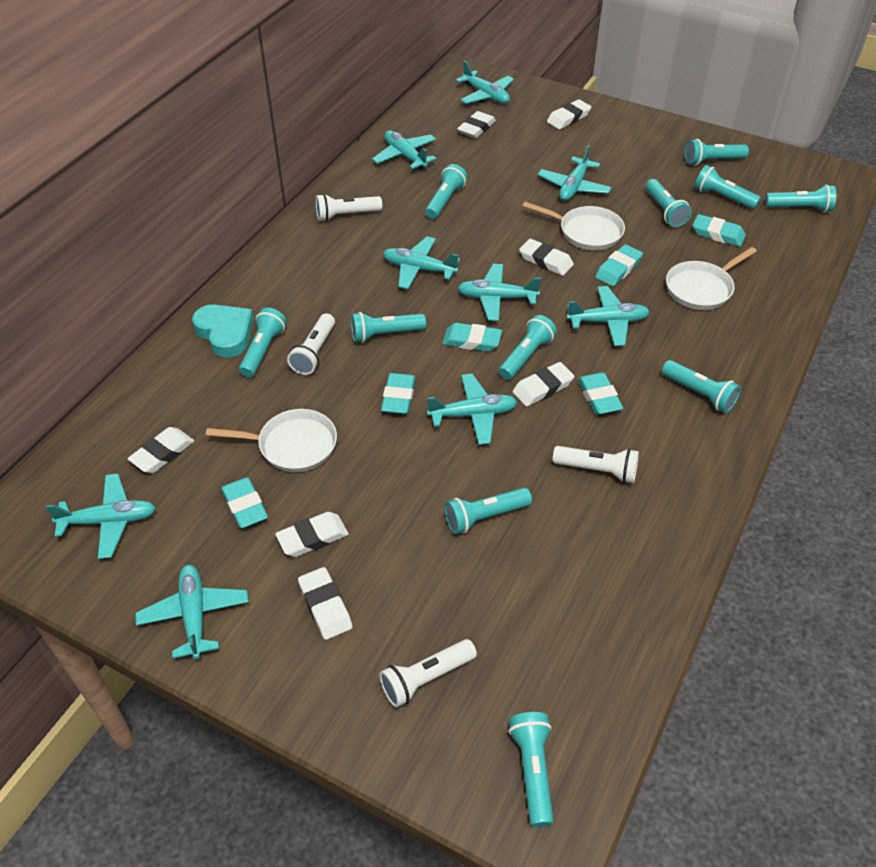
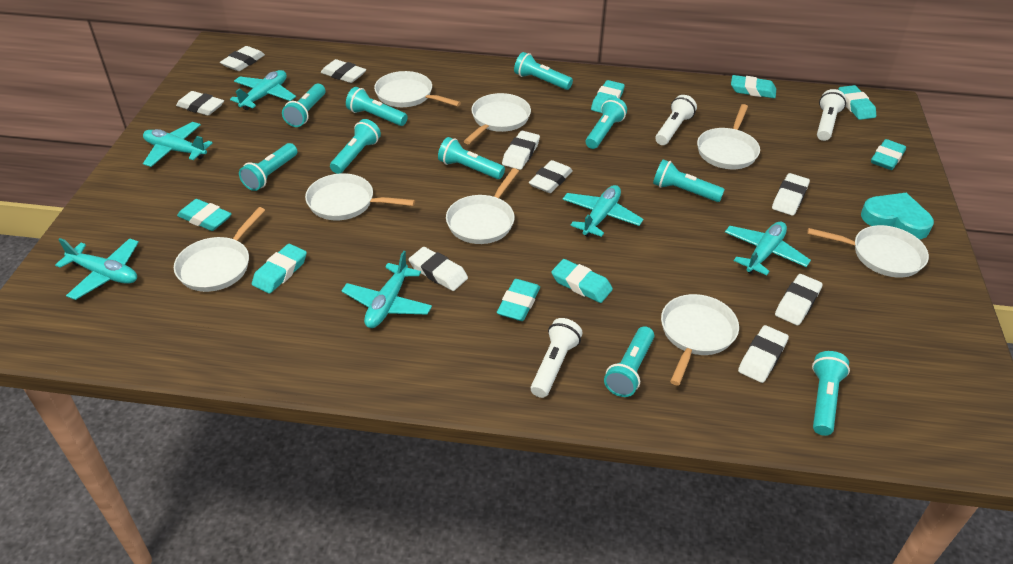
turquoise eraser: [221,477,268,528] [381,373,416,414] [442,323,502,352] [578,372,623,415] [595,244,643,286] [693,214,746,247] = 6 -> [177,199,232,231] [252,244,307,294] [497,279,540,321] [551,259,613,303] [591,80,625,113] [731,75,776,98] [838,85,876,120] [871,139,906,170] = 8
turquoise flashlight: [239,308,287,377] [351,312,426,343] [425,164,467,219] [444,488,532,534] [499,315,557,380] [508,712,554,827] [645,179,692,227] [662,360,741,413] [685,139,749,166] [694,165,761,209] [765,185,836,212] = 11 -> [239,143,297,191] [282,84,325,127] [330,119,381,174] [346,87,408,126] [438,137,505,179] [514,52,573,90] [586,97,627,149] [604,326,654,397] [653,159,725,202] [812,351,850,436] = 10
turquoise plane: [46,474,156,559] [135,565,249,659] [372,130,436,170] [383,237,460,289] [427,374,517,445] [456,61,514,104] [458,264,541,321] [538,145,612,201] [566,286,650,346] = 9 -> [55,238,139,300] [143,122,213,167] [230,70,296,110] [342,251,432,328] [563,185,643,237] [725,222,811,275] = 6
white eraser: [128,427,194,473] [275,512,349,557] [298,567,352,640] [457,111,496,138] [513,362,574,407] [519,239,574,276] [547,99,591,129] = 7 -> [176,91,224,116] [220,46,265,71] [321,59,366,83] [409,247,468,291] [502,131,540,170] [529,160,573,193] [738,325,789,383] [772,173,810,216] [775,274,823,325] = 9
white flashlight: [287,313,335,375] [316,194,382,222] [379,639,477,708] [553,446,639,483] = 4 -> [531,318,582,398] [655,95,697,145] [817,89,846,141] = 3
white pan: [206,409,337,472] [523,202,625,250] [666,247,757,310] = 3 -> [174,207,265,292] [305,173,415,220] [374,71,461,107] [446,168,519,244] [463,93,531,144] [661,294,739,386] [697,104,760,169] [807,225,929,277] = 8

